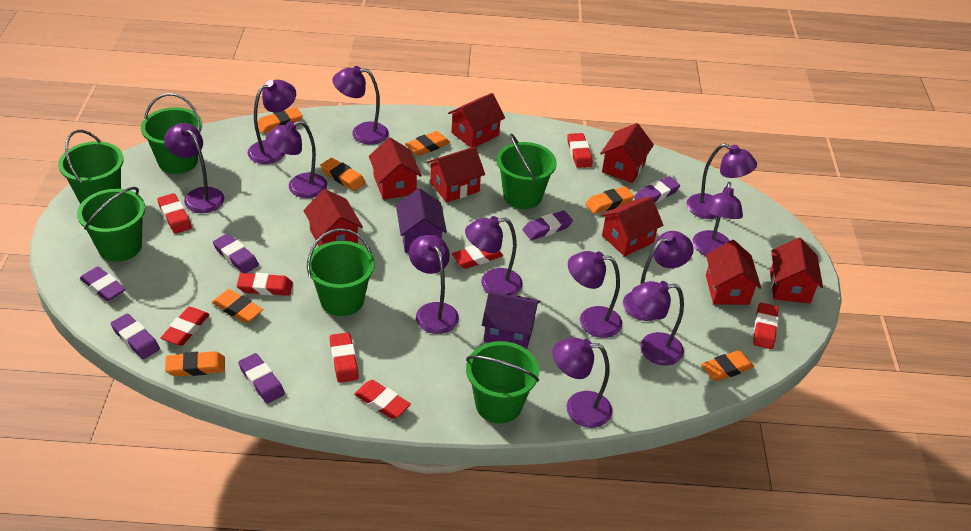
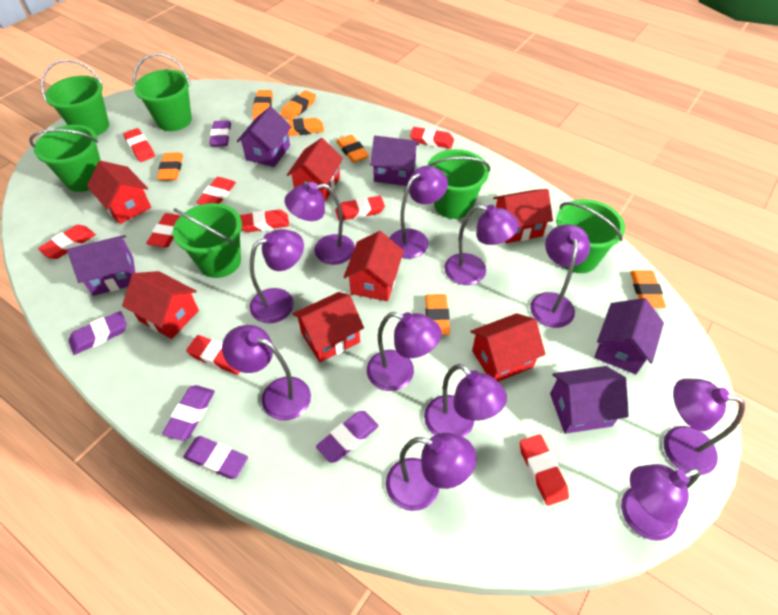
purple eraser: [80,266,126,301] [111,313,160,359] [213,234,259,273] [238,353,285,404] [523,210,573,240] [634,176,680,203] = 6 -> [69,311,127,355] [162,385,215,441] [183,436,248,479] [209,121,231,147] [316,411,379,463] = 5
purple house: [396,188,447,253] [482,291,540,349] = 2 -> [67,235,135,296] [236,107,292,167] [370,136,419,186] [550,366,629,434] [594,298,664,374] = 5
purple lamp: [164,123,224,213] [247,80,296,164] [266,120,327,198] [332,66,389,145] [409,235,459,334] [465,216,523,295] [552,338,612,428] [568,251,622,338] [623,231,694,321] [631,281,684,366] [686,143,757,219] [693,182,743,256] = 12 -> [222,325,311,420] [250,229,304,323] [285,182,355,265] [367,312,442,391] [386,433,476,511] [390,166,448,259] [424,364,507,437] [444,204,519,285] [530,224,590,328] [621,464,701,541] [663,378,745,475] = 11
red eraser: [157,193,192,234] [161,307,210,346] [237,273,293,296] [330,332,359,383] [354,380,411,419] [452,245,503,269] [567,133,593,168] [753,303,779,349] = 8 -> [38,225,96,259] [123,128,155,162] [146,213,181,247] [186,335,240,375] [196,177,236,205] [240,210,289,232] [335,196,385,221] [410,127,454,149] [520,434,569,506] = 9
red house: [303,189,363,246] [369,138,422,200] [427,146,485,203] [448,93,505,147] [600,123,654,183] [601,197,663,256] [706,240,761,305] [770,238,823,304] = 8 -> [87,161,151,224] [122,271,199,339] [287,138,343,201] [293,292,364,362] [343,231,404,301] [470,313,546,382] [493,189,553,243] = 7

